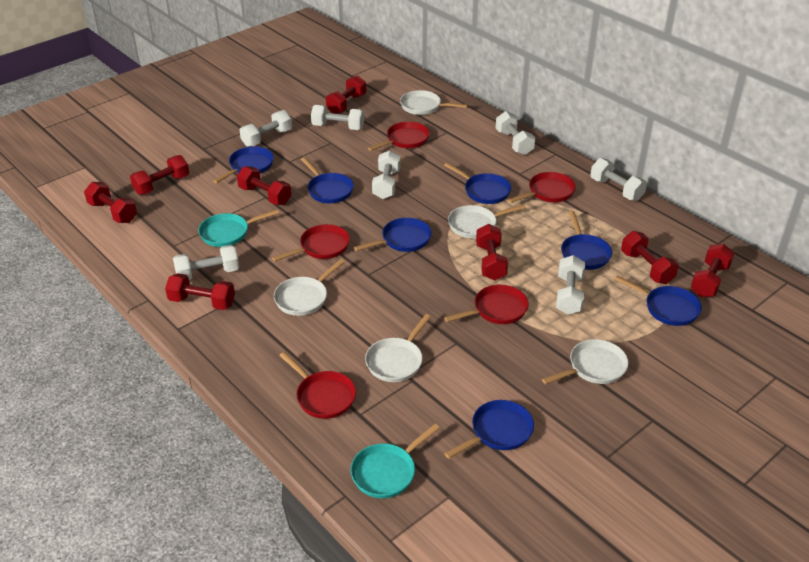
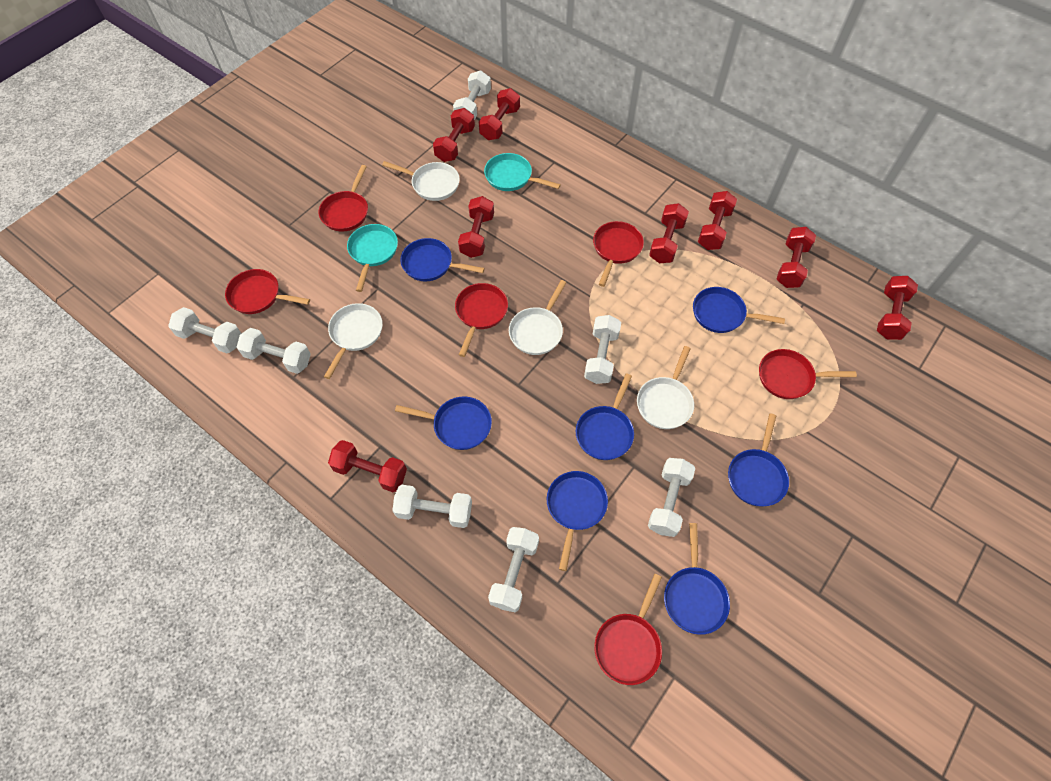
red pan: [272,224,350,261] [279,352,356,419] [368,122,430,151] [444,285,529,324] [508,172,576,203] = 5 -> [225,269,310,314] [318,165,368,232] [455,283,508,357] [593,221,644,287] [594,574,662,685] [759,349,857,399] = 6
white pan: [274,259,345,316] [365,314,431,382] [400,90,468,115] [448,204,526,238] [542,339,629,384] = 5 -> [324,303,383,379] [382,161,460,201] [509,280,567,355] [637,346,694,429] = 4

